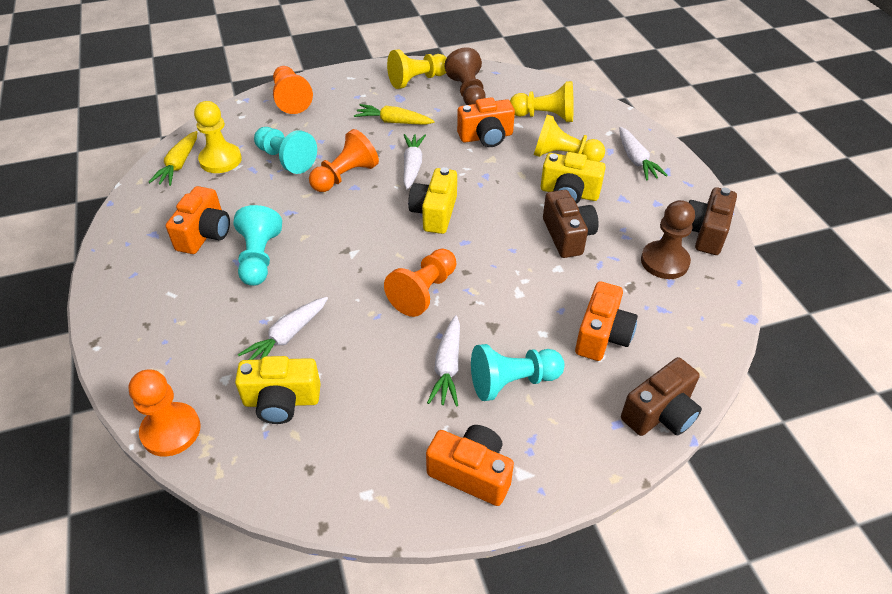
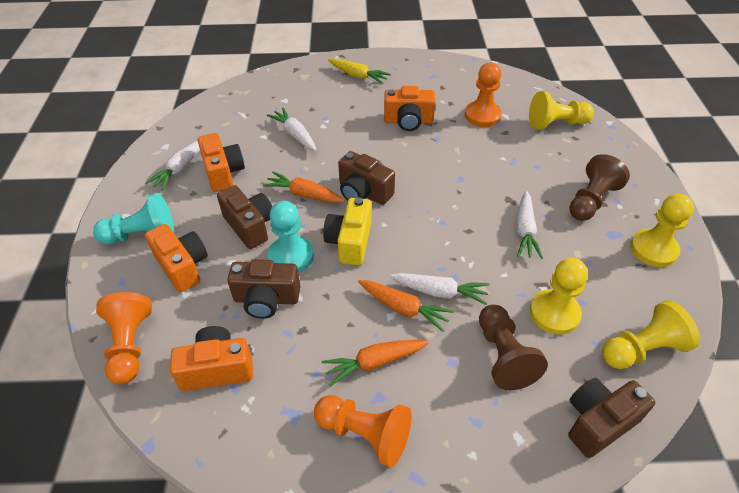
brown camera: [543,190,598,258] [621,357,702,436] [689,187,737,255] = 3 -> [217,185,272,249] [227,260,301,319] [338,151,395,205] [568,378,655,458] = 4
orange carrot: none = 0 -> [263,171,345,203] [322,340,429,386] [358,280,454,332] = 3
orange pawn: [128,370,201,457] [273,66,313,114] [309,129,379,192] [384,249,456,317] = 4 -> [96,292,152,384] [314,395,412,468] [465,63,502,127] = 3
turquoise pawn: [234,205,282,286] [254,127,317,174] [471,344,565,401] = 3 -> [93,193,174,245] [268,201,314,273] = 2
yellow camera: [235,356,321,424] [408,167,457,234] [541,152,606,204] = 3 -> [323,197,372,265] = 1
yellow carrot: [149,131,197,186] [354,104,435,125] = 2 -> [328,58,391,84] = 1

